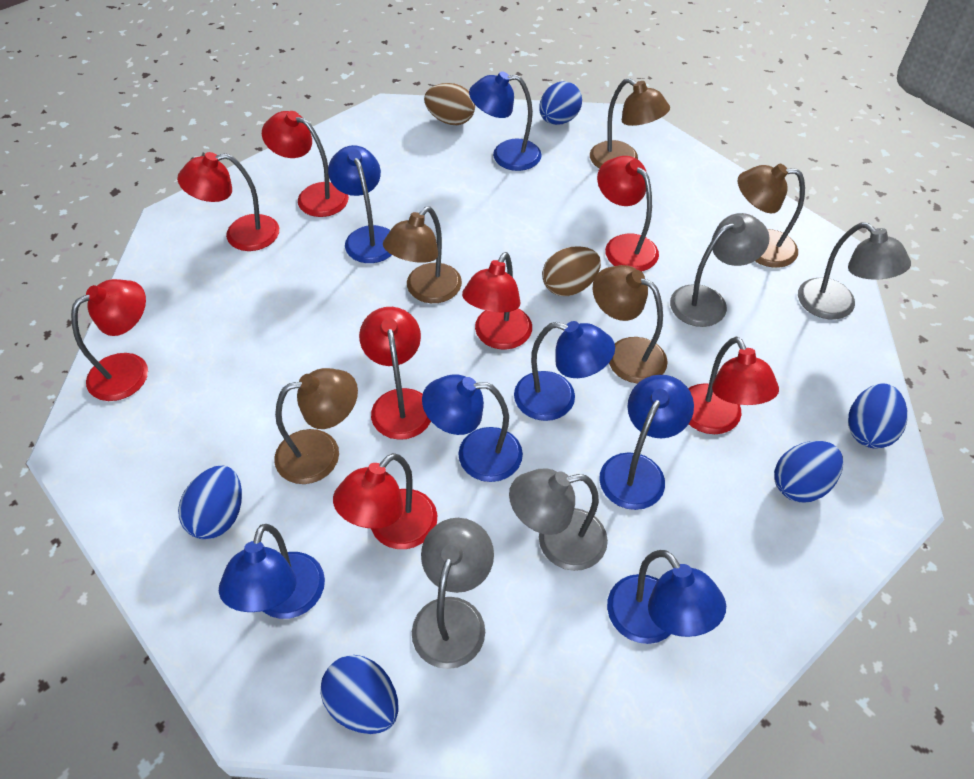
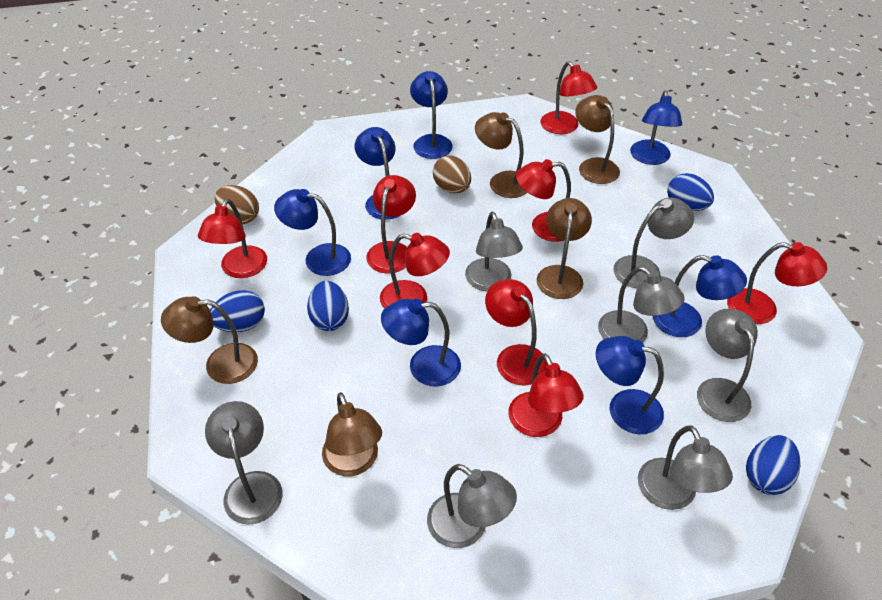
blue egg: [178,466,242,539] [321,655,399,734] [539,81,582,125] [774,441,843,503] [848,383,908,449] = 5 -> [210,290,265,332] [307,281,349,331] [667,173,714,211] [746,435,800,495] = 4
grey lamp: [412,518,494,669] [509,468,608,571] [670,213,769,327] [798,222,911,319] = 4 -> [205,401,283,525] [427,464,517,548] [465,212,523,291] [598,267,685,343] [614,198,694,288] [638,425,733,510] [697,309,758,422] = 7

